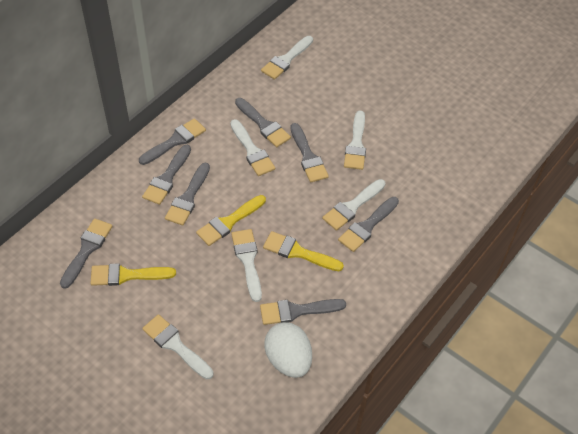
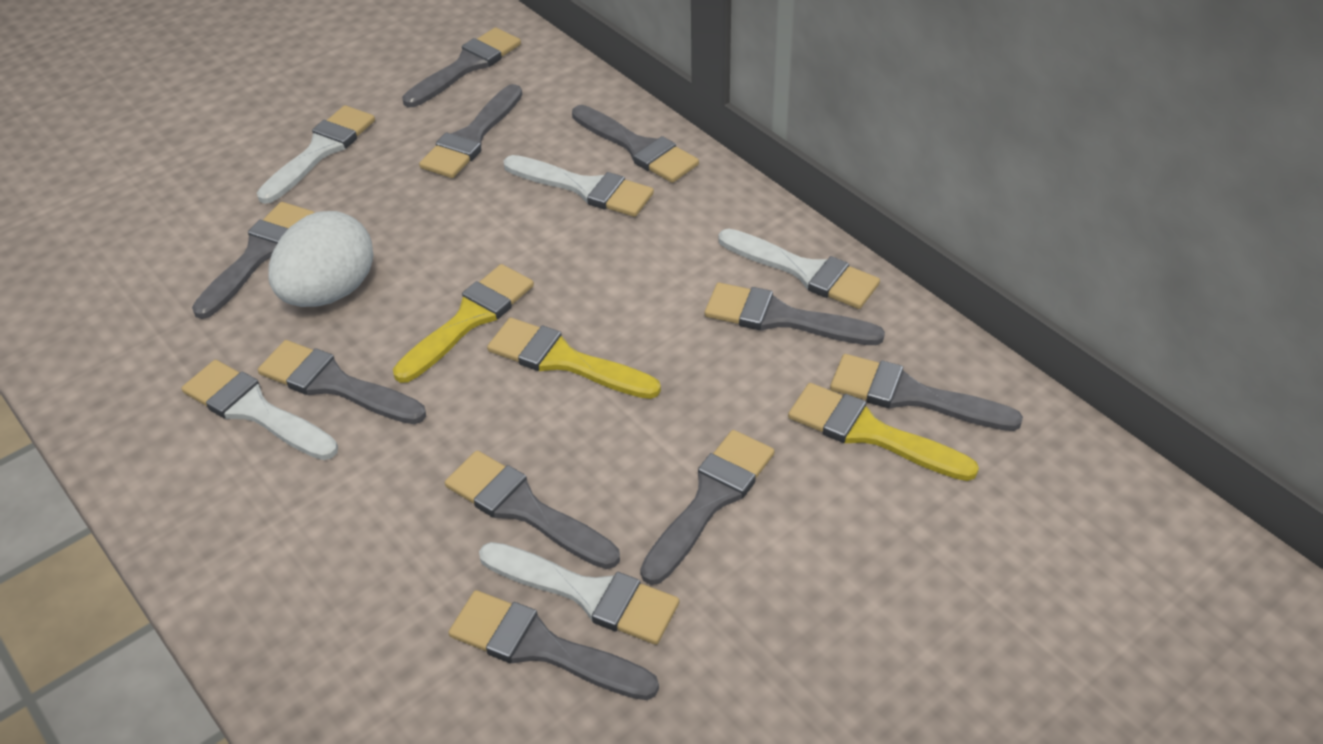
grey brush: [60,218,113,289] [139,118,206,165] [142,145,191,205] [165,163,210,225] [235,98,291,147] [260,299,346,325] [290,123,329,182] [338,197,399,252] = 8 -> [192,202,315,319] [258,340,426,424] [402,27,521,107] [419,84,522,178] [445,450,620,569] [448,590,659,700] [572,105,699,183] [640,430,774,585] [705,283,885,345] [830,354,1023,431] = 10
white brush: [142,314,213,379] [230,119,275,176] [231,229,262,302] [261,36,313,80] [322,179,385,231] [344,110,366,170] = 6 -> [182,360,338,460] [257,105,375,204] [479,542,679,645] [503,155,654,217] [718,229,880,309] = 5

